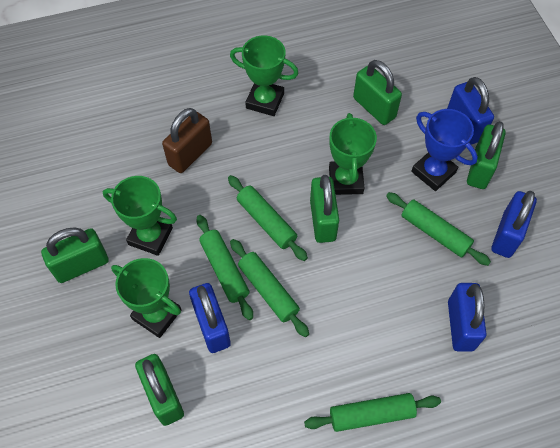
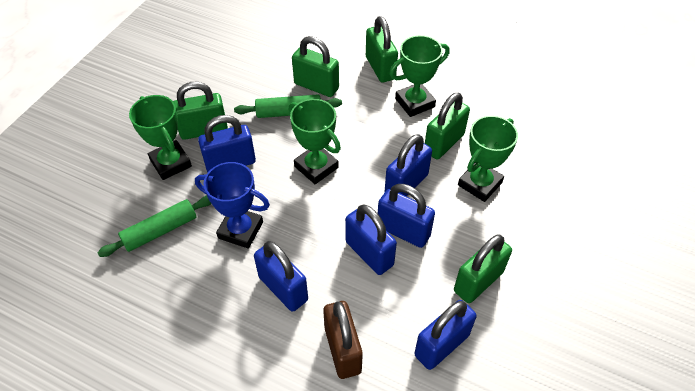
blue padlock: [189,283,231,353] [447,77,494,145] [448,283,486,352] [491,191,537,258] = 4 -> [198,115,256,172] [254,241,308,312] [345,204,397,275] [378,184,435,248] [385,134,432,196] [414,300,477,370] = 6
green rolling pin: [197,215,253,320] [228,175,308,261] [230,239,309,337] [304,393,441,432] [386,192,491,266] = 5 -> [97,195,211,257] [234,94,342,118] = 2

